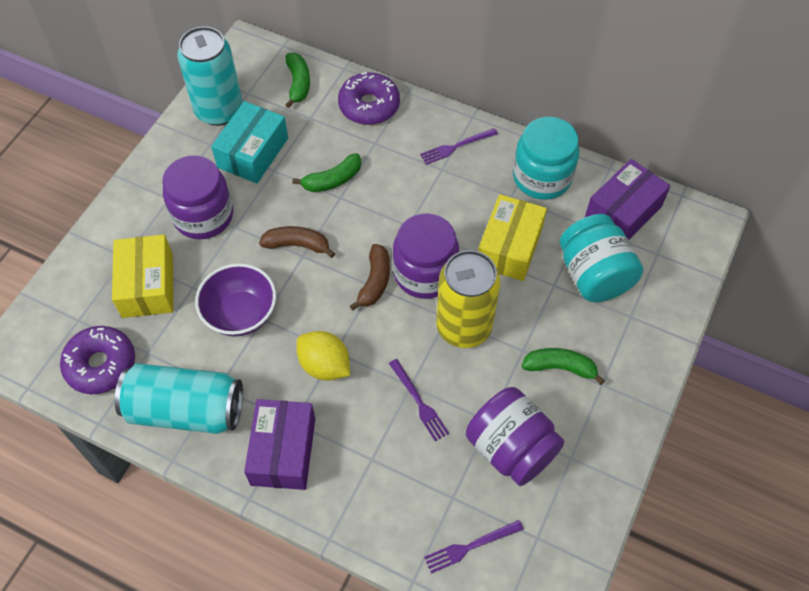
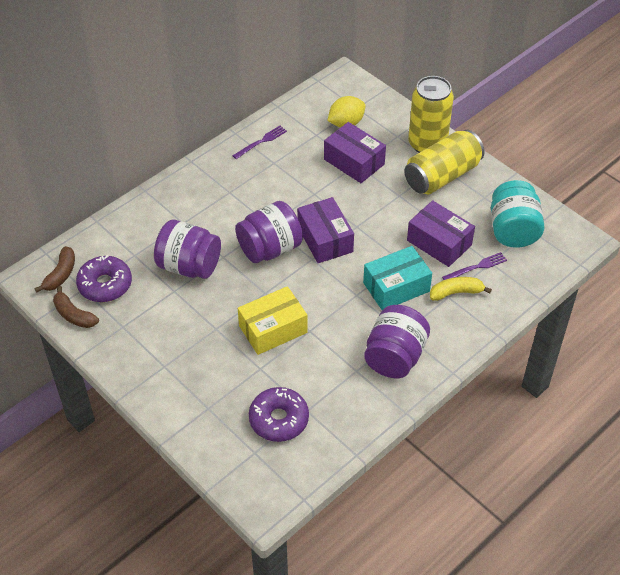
green banana: [285,53,310,108] [293,153,361,192] [522,348,605,385] = 3 -> none = 0
purple bowl: [195,263,276,337] = 1 -> none = 0
purple box: [244,399,315,490] [585,159,670,240] = 2 -> [297,197,354,263] [324,122,386,183] [407,200,475,267] = 3
purple fork: [389,359,449,441] [420,128,498,165] [424,520,524,574] = 3 -> [232,126,287,159] [442,252,507,280] = 2
turquoise can: [115,363,243,434] [177,26,243,126] = 2 -> none = 0
turquoise jar: [513,117,579,200] [560,214,643,302] = 2 -> [491,180,545,248] = 1
yellow banana: none = 0 -> [430,277,492,301] = 1
yellow box: [112,235,173,318] [478,194,547,281] = 2 -> [238,286,307,355] = 1
yellow can: [436,250,500,348] = 1 -> [404,130,485,194] [408,76,454,153] = 2

